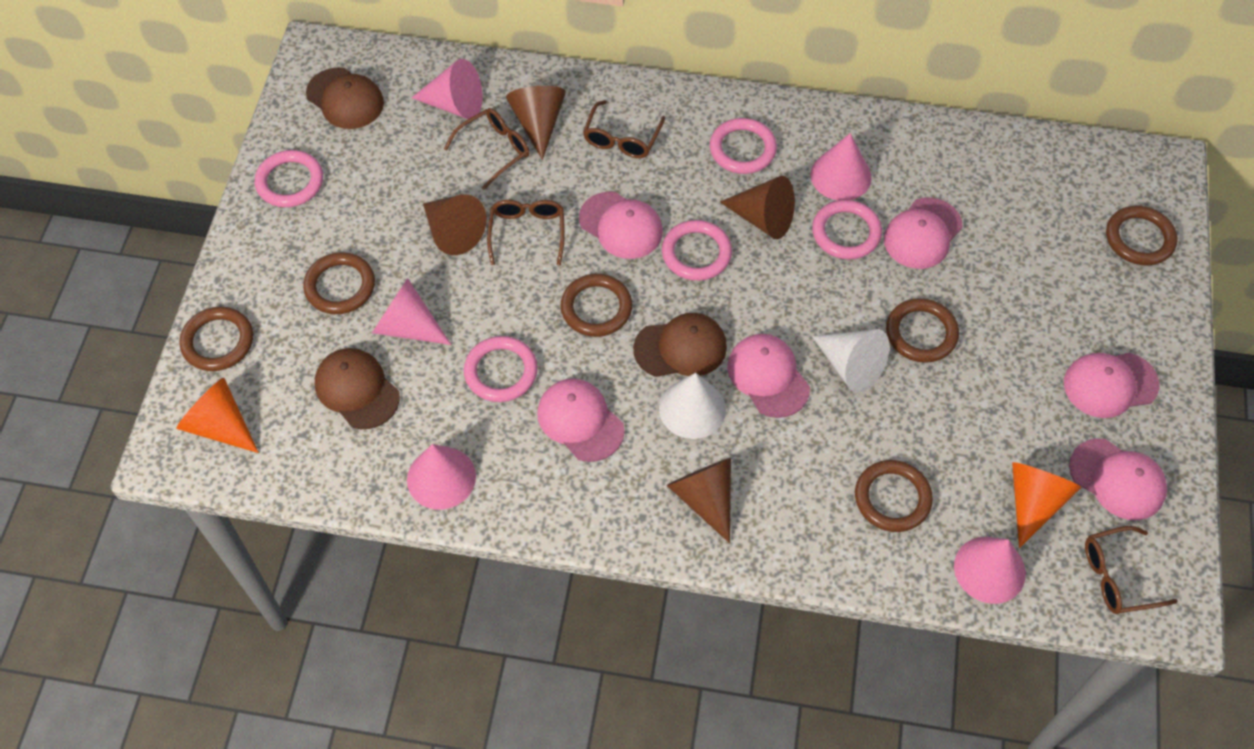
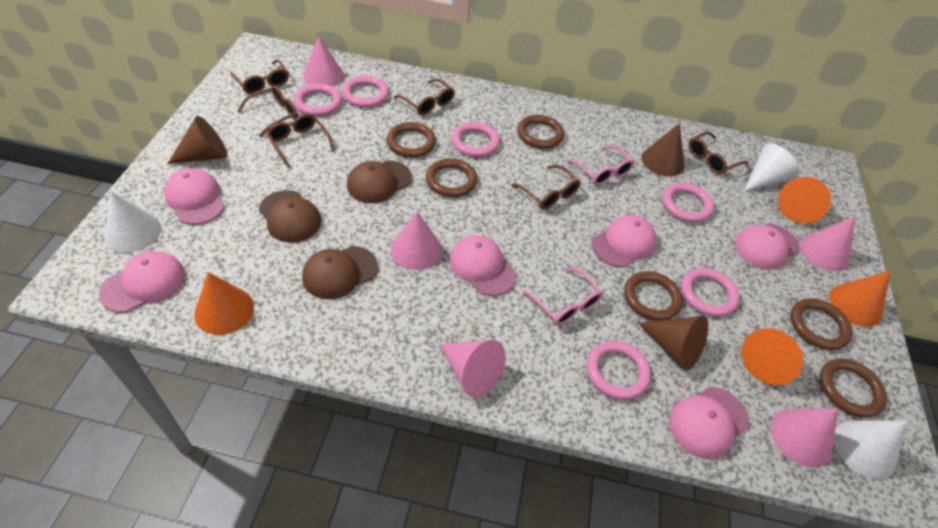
brown cone: [423,194,487,255] [506,86,566,160] [666,458,731,543] [720,176,795,239] = 4 -> [167,116,228,164] [638,316,708,371] [642,123,684,176] = 3
brown glasses: [444,108,529,190] [487,200,565,265] [583,100,665,158] [1085,526,1178,614] = 4 -> [231,59,289,94] [237,85,298,137] [266,114,335,168] [394,78,455,115] [511,165,581,210] [689,131,748,174] = 6
orange cone: [176,378,259,453] [1012,462,1082,548] = 2 -> [194,272,254,335] [742,328,803,385] [778,177,831,223] [829,271,891,327] = 4
pink glasses: none = 0 -> [523,267,603,325] [567,145,634,185] = 2
pink ring: [255,150,323,207] [464,336,538,402] [662,220,732,281] [710,118,777,174] [812,200,882,259] = 5 -> [294,83,342,116] [342,76,389,107] [452,122,500,157] [587,341,651,400] [662,183,714,222] [681,268,740,317] = 6
white cone: [659,373,726,439] [812,329,889,393] = 2 -> [104,191,161,253] [743,143,799,192] [834,420,908,479] = 3

